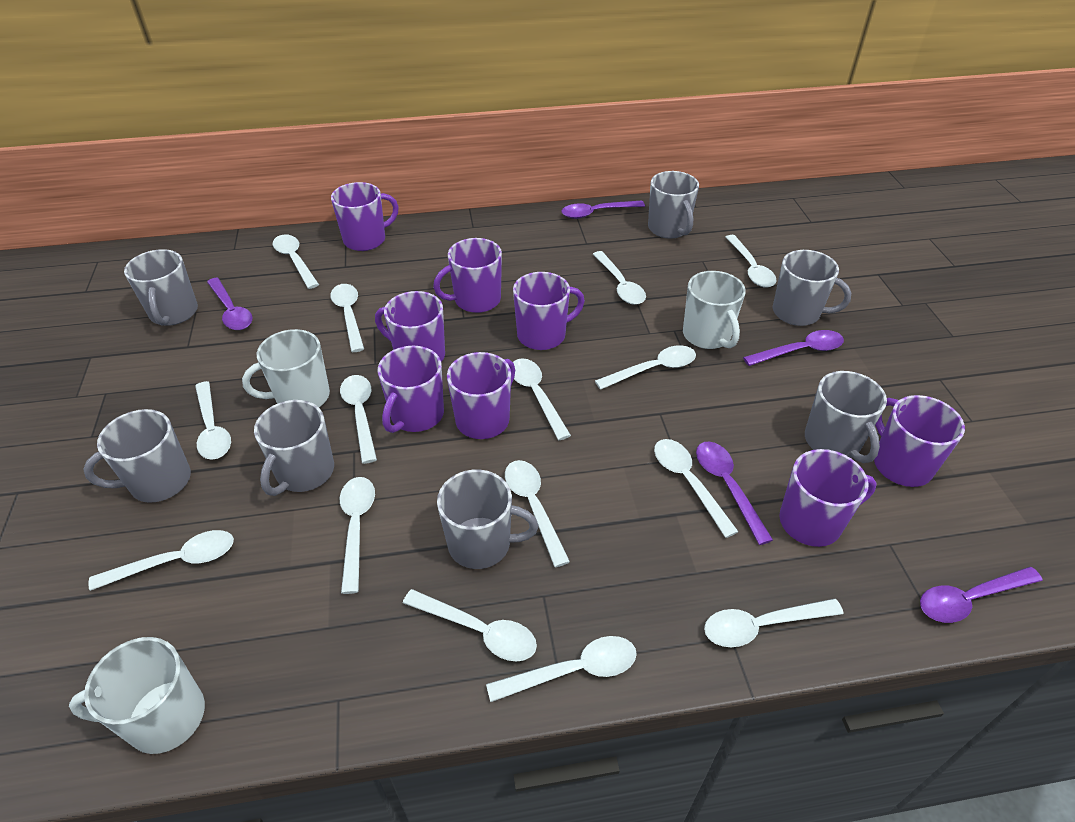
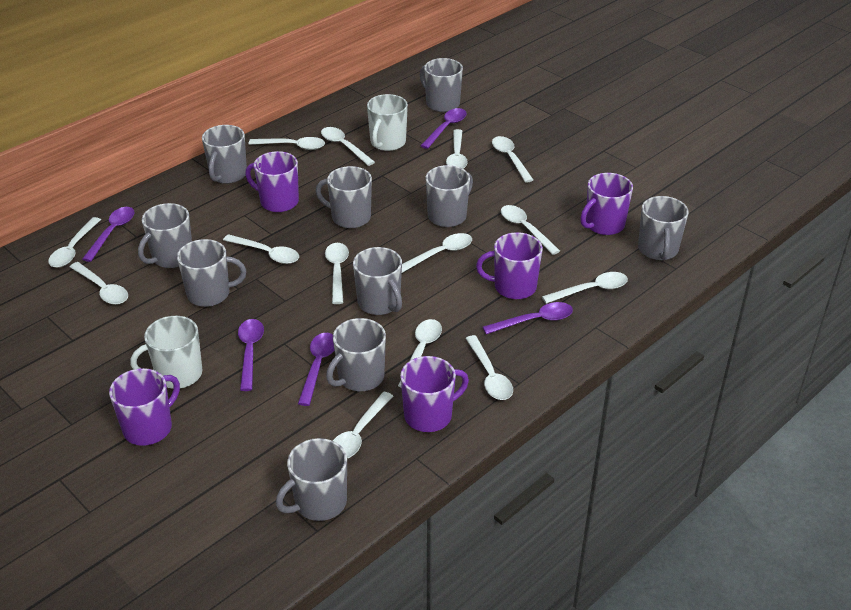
grey mug: [83,409,191,503] [124,249,198,326] [254,400,334,496] [437,470,538,569] [648,171,699,239] [773,250,851,326] [805,371,887,463] = 7 -> [138,203,192,268] [177,239,246,307] [202,125,247,184] [276,438,347,521] [316,166,372,228] [326,318,386,391] [353,247,402,315] [420,58,463,112] [425,165,473,227] [638,196,689,260] = 10
purple mug: [331,182,399,251] [375,291,445,362] [378,346,444,433] [433,238,502,313] [447,352,515,439] [513,272,585,350] [779,449,877,547] [874,395,965,487] = 8 -> [109,368,180,446] [245,151,299,212] [400,356,469,432] [476,232,543,299] [580,173,633,235] = 5
white mug: [69,637,205,754] [242,329,330,407] [683,271,746,349] = 3 -> [130,316,203,389] [367,94,408,151] = 2
white spoon: [88,530,234,591] [195,381,231,460] [273,235,319,289] [330,284,364,352] [340,375,377,464] [340,477,375,594] [403,589,537,661] [486,636,637,702] [505,460,570,567] [513,358,571,440] [593,251,646,305] [595,345,696,390] [654,439,739,538] [704,599,844,647] [725,235,776,287] = 15 -> [48,217,101,268] [70,262,128,305] [223,234,299,264] [248,137,325,150] [321,127,375,166] [325,243,349,304] [333,392,393,458] [398,319,442,387] [402,233,472,273] [446,129,468,169] [465,335,513,400] [492,136,533,183] [501,205,560,255] [542,272,628,304] = 14

